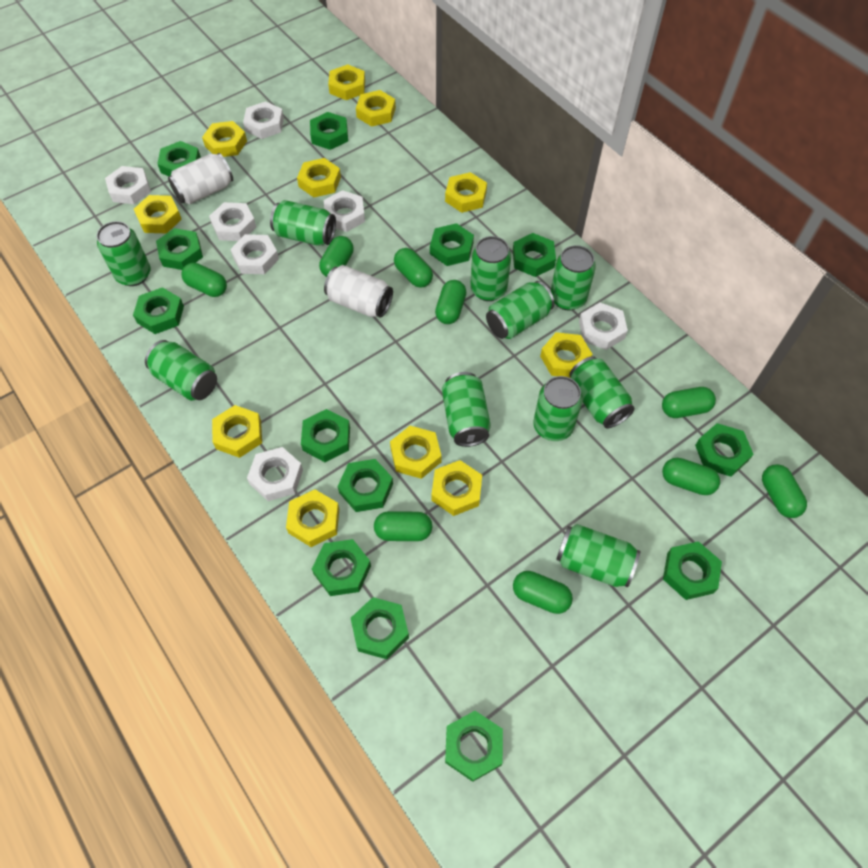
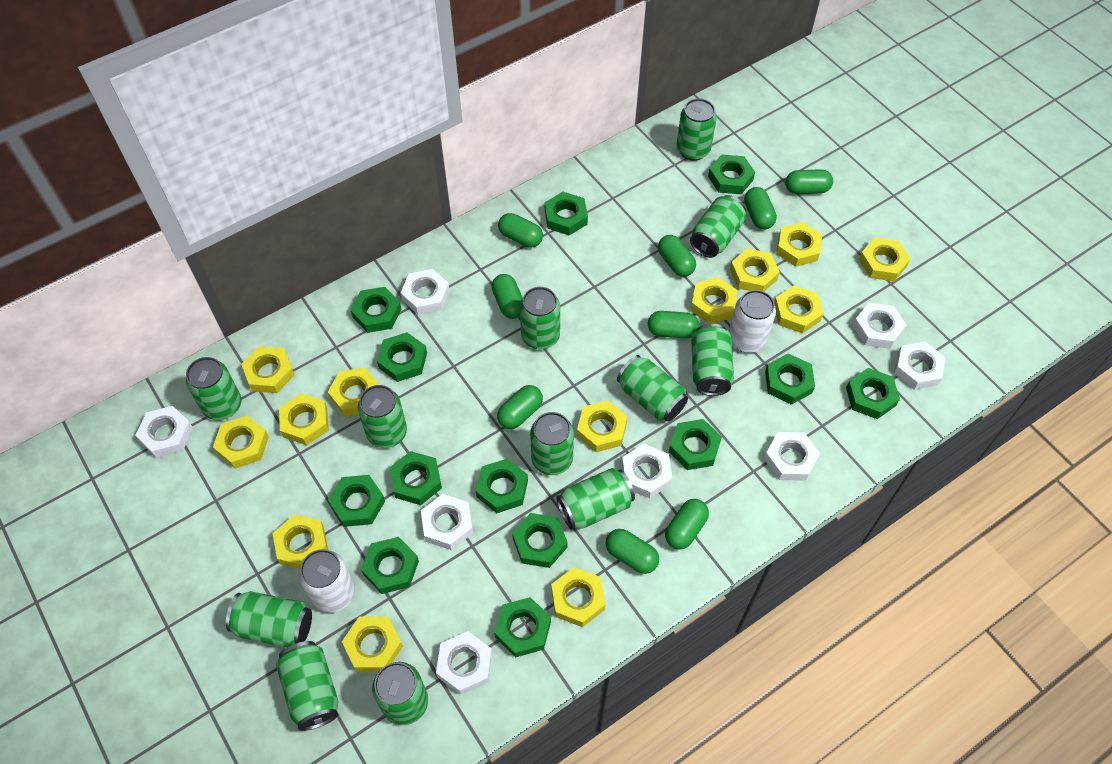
green can: [97,221,151,286] [145,340,217,401] [270,200,336,246] [442,372,491,447] [470,236,511,301] [486,281,554,339] [533,376,583,441] [551,245,596,311] [556,524,640,588] [569,356,635,428] = 10 -> [186,357,242,420] [226,591,312,648] [276,641,339,731] [358,385,407,448] [372,662,428,725] [520,287,560,350] [530,412,574,475] [556,468,635,530] [617,355,688,422] [676,98,717,161] [690,195,746,258] [691,324,734,396] = 12
white nut: [105,166,151,204] [209,202,256,241] [230,234,279,274] [243,101,284,139] [247,447,303,501] [324,190,365,232] [579,303,628,350] = 7 -> [135,406,193,458] [401,269,450,315] [421,494,473,550] [436,631,492,695] [622,444,672,499] [764,432,820,481] [853,302,906,349] [894,341,946,390] = 8
yellow nut: [134,195,182,234] [202,121,247,157] [212,405,262,458] [286,489,339,547] [297,158,341,197] [328,64,365,100] [356,90,396,127] [390,426,441,479] [431,460,482,516] [445,172,487,213] [540,332,592,378] = 11 -> [213,416,269,469] [241,347,294,393] [272,514,328,569] [279,393,329,445] [328,368,380,417] [342,617,403,672] [551,567,605,627] [577,401,627,452] [691,277,738,324] [730,248,780,291] [774,285,823,333] [776,222,822,267] [859,238,910,281] = 13

